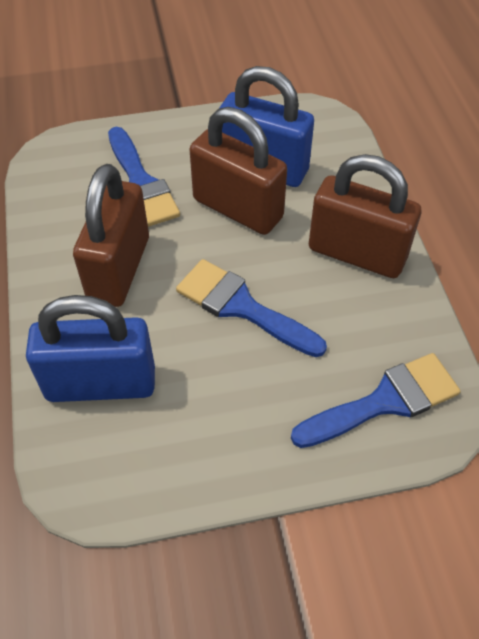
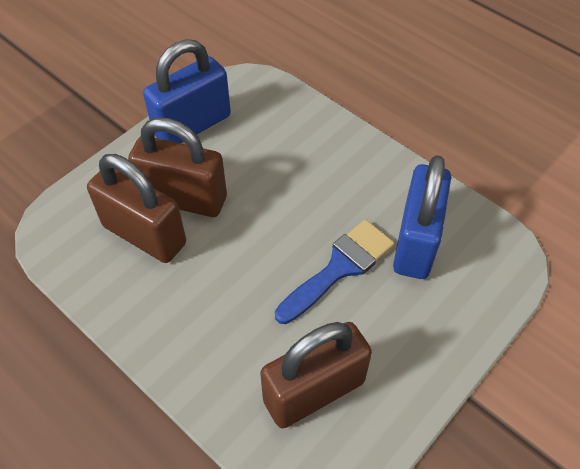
blue brush: [108,127,180,227] [176,259,327,357] [291,353,460,448] = 3 -> [275,219,395,324] = 1

